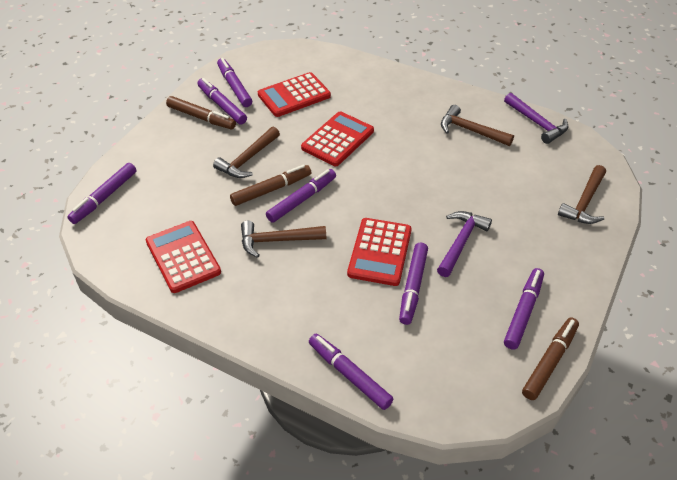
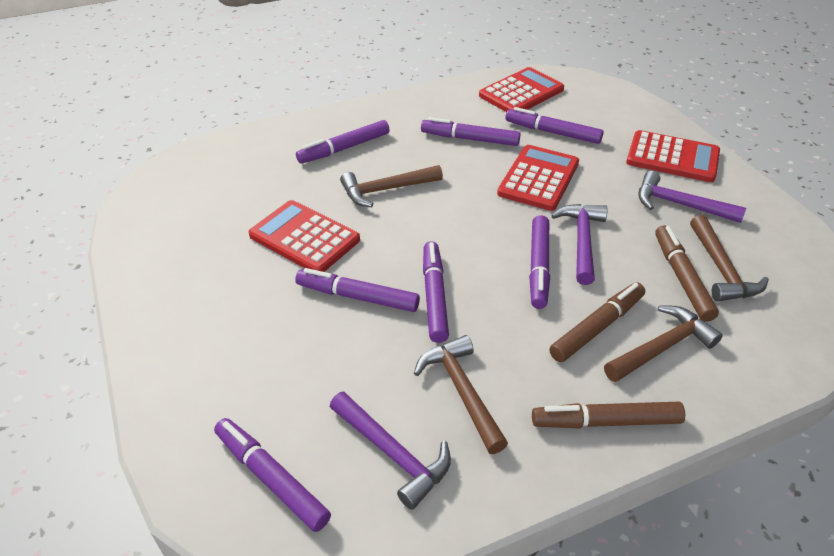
purple hammer: [437,211,492,277] [504,93,568,144] = 2 -> [330,391,451,510] [551,204,608,285] [638,171,746,223] = 3

